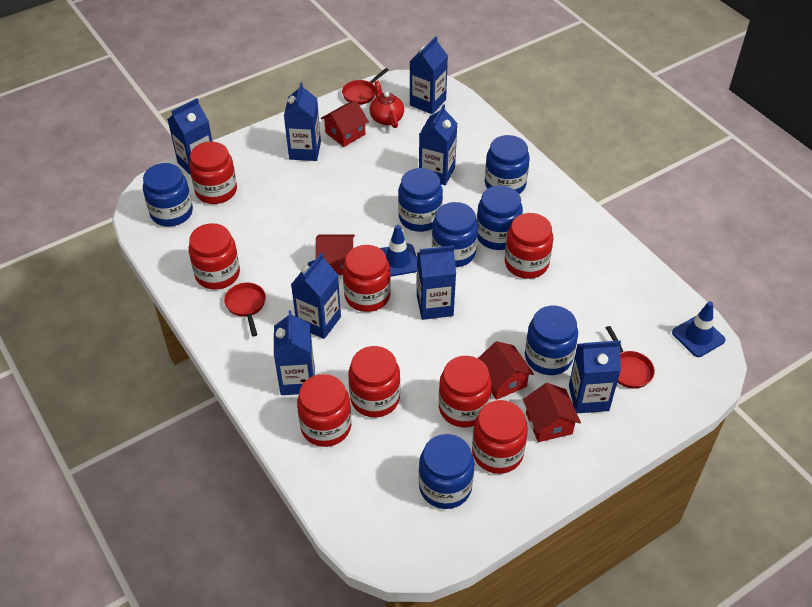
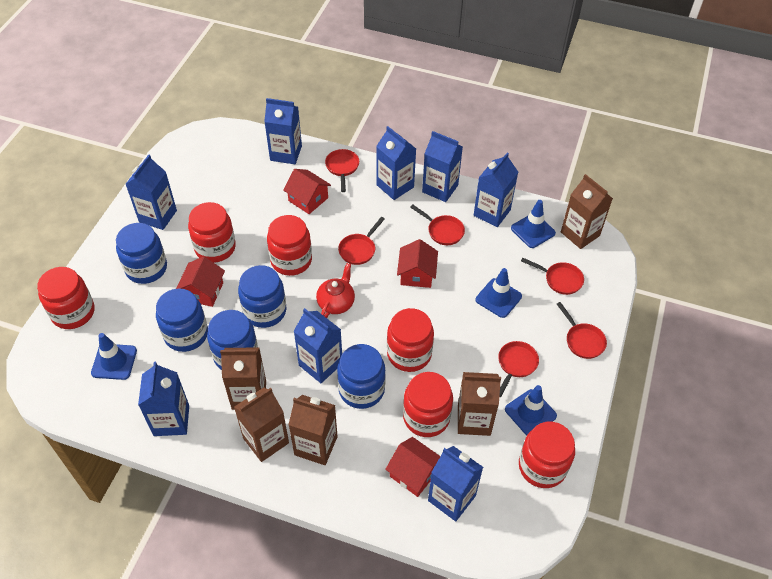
blue jar: [143,163,193,226] [398,168,443,232] [419,434,475,509] [432,202,478,267] [477,186,523,250] [485,135,530,194] [525,306,578,375] = 7 -> [116,223,167,284] [156,289,208,352] [207,310,258,370] [238,265,286,328] [337,344,386,409] = 5
blue traffic cone: [380,225,417,277] [672,301,726,357] = 2 -> [91,333,137,380] [475,268,522,318] [505,385,557,435] [511,200,556,248] = 4
brown carton: none = 0 -> [220,347,266,410] [234,387,289,462] [288,395,338,465] [458,372,501,436] [561,174,613,249] = 5
red jar: [189,142,237,204] [189,223,240,290] [297,374,351,447] [343,245,391,312] [348,346,400,417] [439,356,492,427] [472,400,528,474] [505,213,553,279] = 8 -> [37,267,94,329] [188,202,236,263] [267,215,312,276] [387,308,434,372] [403,372,453,437] [519,422,575,488] = 6
red pan: [224,283,266,336] [342,68,389,105] [606,326,655,389] = 3 -> [325,149,359,192] [338,217,385,265] [410,205,465,245] [498,341,539,397] [521,258,584,295] [557,302,607,359] = 6

